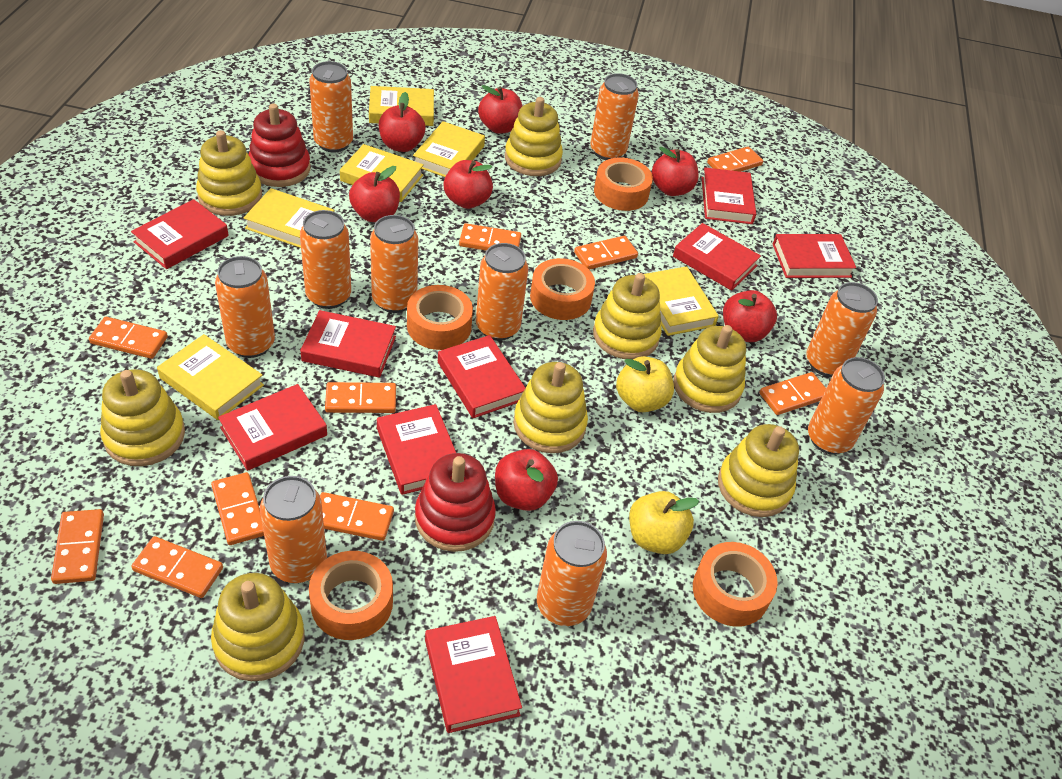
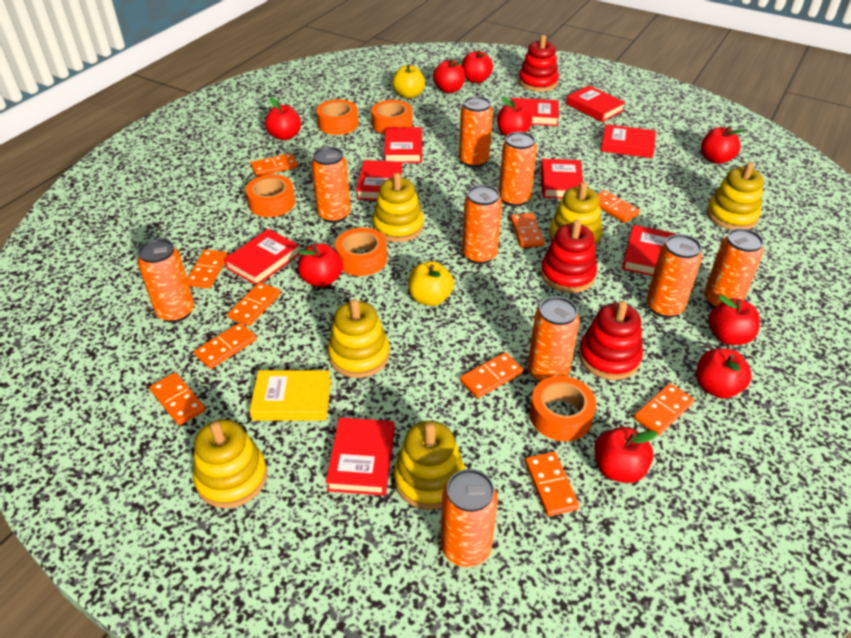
orange can: [215,256,275,358] [260,476,327,583] [300,210,351,309] [309,61,353,152] [370,215,418,313] [476,243,528,341] [537,521,607,626] [590,73,639,160] [806,282,878,377] [808,357,885,455] = 10 -> [137,239,194,323] [311,147,351,223] [441,469,498,567] [459,96,493,168] [462,185,502,264] [499,132,537,207] [528,297,580,382] [646,234,702,318] [704,228,764,308] = 9
red apple: [349,166,400,222] [379,92,426,152] [444,160,493,209] [478,85,522,134] [495,449,558,511] [652,147,699,196] [723,290,777,342] = 7 -> [265,97,301,140] [298,243,343,287] [433,59,465,93] [461,50,493,83] [497,96,532,136] [594,427,657,483] [696,348,752,398] [701,126,745,164] [708,295,760,345] = 9
red stacking toy: [249,104,311,187] [415,453,496,552] = 2 -> [518,35,559,92] [541,220,597,293] [579,301,643,380] = 3
yellow book: [157,334,264,420] [244,188,334,248] [340,144,424,202] [369,86,434,126] [413,121,485,177] [644,266,719,336] = 6 -> [249,370,331,421] = 1
yellow stacking toy: [100,369,185,466] [196,130,262,216] [211,573,305,681] [505,97,563,176] [513,362,588,453] [593,273,662,359] [673,325,746,413] [718,424,799,517] = 8 -> [193,419,267,508] [328,299,389,378] [373,173,424,242] [394,421,465,510] [549,182,602,247] [707,162,764,230] = 6

